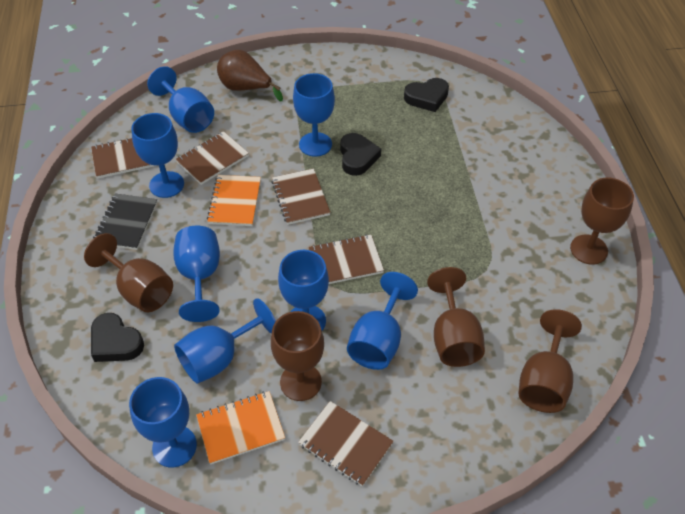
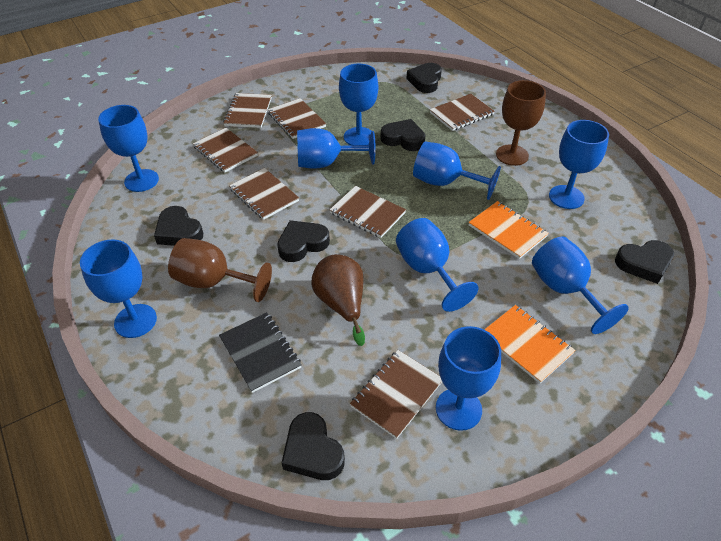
black heart: [91,313,144,362] [340,133,381,176] [404,78,449,112] = 3 -> [154,206,203,246] [277,220,330,262] [281,412,345,480] [380,119,425,151] [406,63,442,93] [615,240,674,284] = 6
blue goblet: [129,377,197,468] [131,113,184,198] [147,66,214,133] [173,226,220,322] [174,298,276,384] [278,250,329,331] [293,73,335,157] [347,272,418,370] = 8 -> [80,239,157,338] [98,105,159,192] [297,128,376,169] [339,64,378,145] [396,218,478,312] [413,141,501,200] [436,326,501,431] [532,236,629,334] [549,120,609,209] = 9
brown goblet: [84,233,173,312] [271,311,324,401] [427,267,485,367] [519,309,582,413] [570,178,634,265] = 5 -> [168,238,272,302] [496,80,546,166] = 2
brown notebook: [91,138,157,179] [176,131,249,185] [271,168,331,225] [298,401,394,486] [308,234,384,284] = 5 -> [193,128,258,172] [223,93,272,128] [229,168,299,220] [268,98,326,139] [329,186,406,238] [350,350,442,439] [430,94,495,131] = 7

